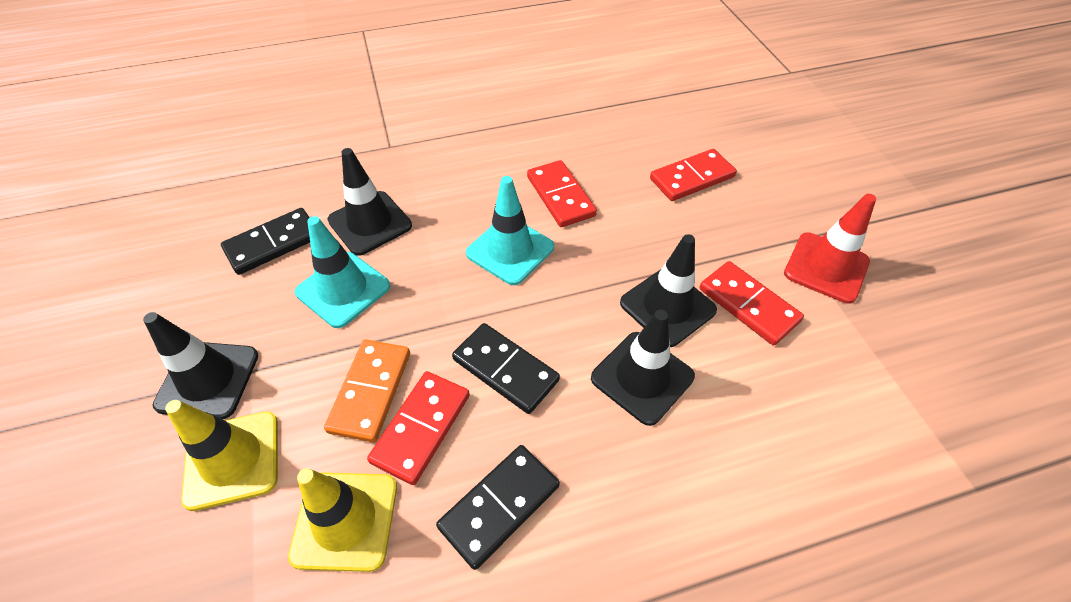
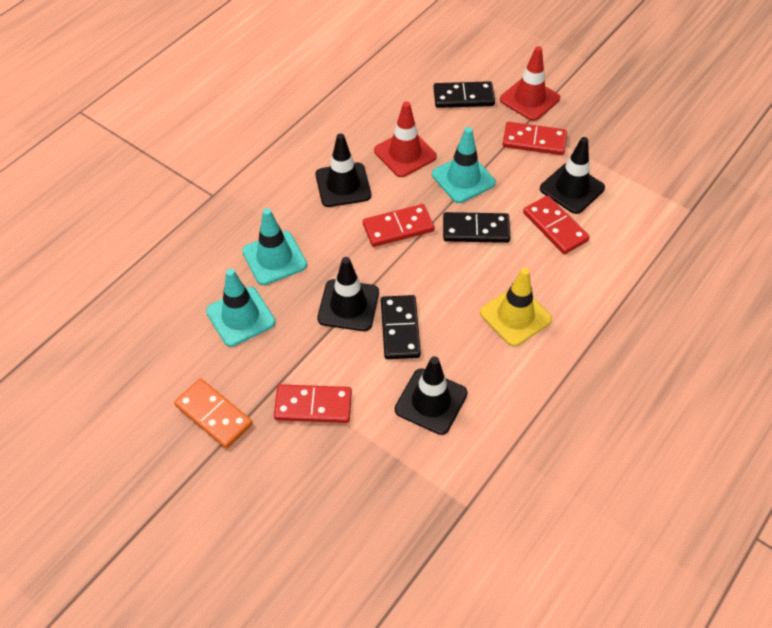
red traffic cone: [784,194,876,304] = 1 -> [374,102,437,177] [500,46,560,121] = 2
turquoise traffic cone: [295,216,390,328] [466,176,554,285] = 2 -> [206,268,276,347] [242,208,307,285] [432,127,496,203] = 3
yellow traffic cone: [165,400,278,511] [288,468,397,572] = 2 -> [480,268,552,347] = 1

